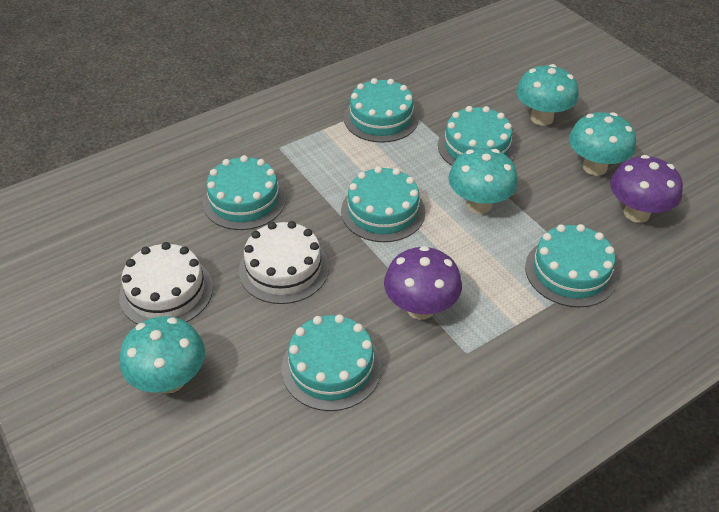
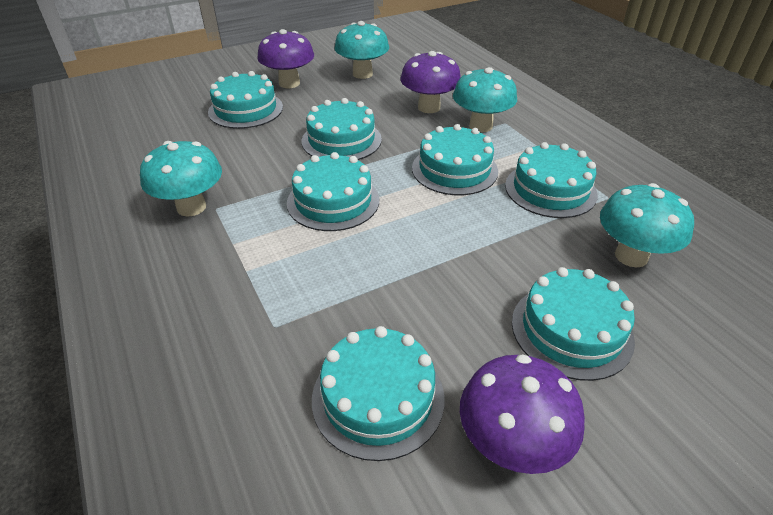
purple mushroom: [384,246,462,320] [610,155,683,223] = 2 -> [257,29,314,88] [401,51,461,113] [460,354,585,474] = 3
turquoise cake: [203,155,286,230] [281,314,382,411] [341,166,425,242] [344,78,419,143] [438,106,516,166] [525,224,617,307] = 6 -> [208,71,283,129] [287,152,379,231] [302,98,382,160] [312,326,444,461] [412,124,498,195] [505,142,598,218] [512,267,635,381] = 7
white cake: [119,242,213,324] [239,221,329,304] = 2 -> none = 0

